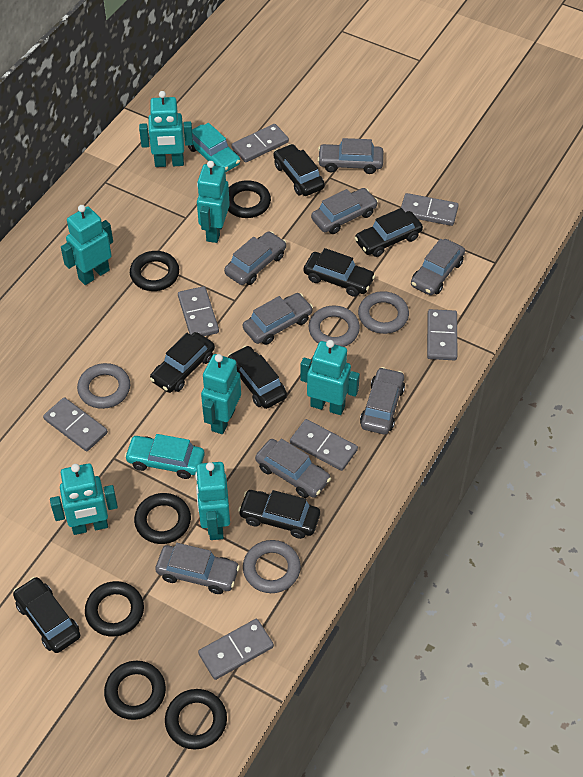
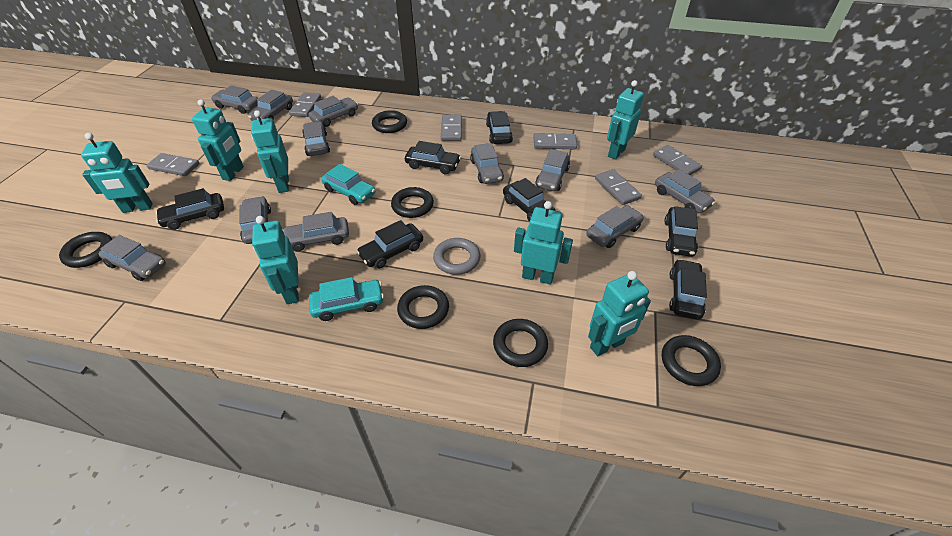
grey car: [155,543,240,594] [224,231,286,285] [243,293,313,345] [255,438,331,498] [311,188,378,234] [317,138,383,174] [360,367,405,434] [411,239,465,295] = 8 -> [99,235,166,281] [211,85,258,114] [239,196,271,244] [248,90,293,121] [282,212,349,252] [302,121,330,156] [308,96,358,127] [470,143,504,184] [535,149,570,191] [586,205,644,248] [655,169,715,213] = 11
grey domino: [43,397,108,451] [178,286,219,336] [198,619,274,680] [232,124,289,163] [290,419,358,471] [401,193,459,226] [427,309,457,360] = 7 -> [146,153,199,176] [289,93,321,117] [441,115,462,141] [533,133,577,149] [595,169,642,205] [653,145,702,175] = 6
grey ring: [77,363,130,409] [243,540,301,593] [309,306,360,347] [358,291,409,334] = 4 -> [433,238,480,275] = 1

